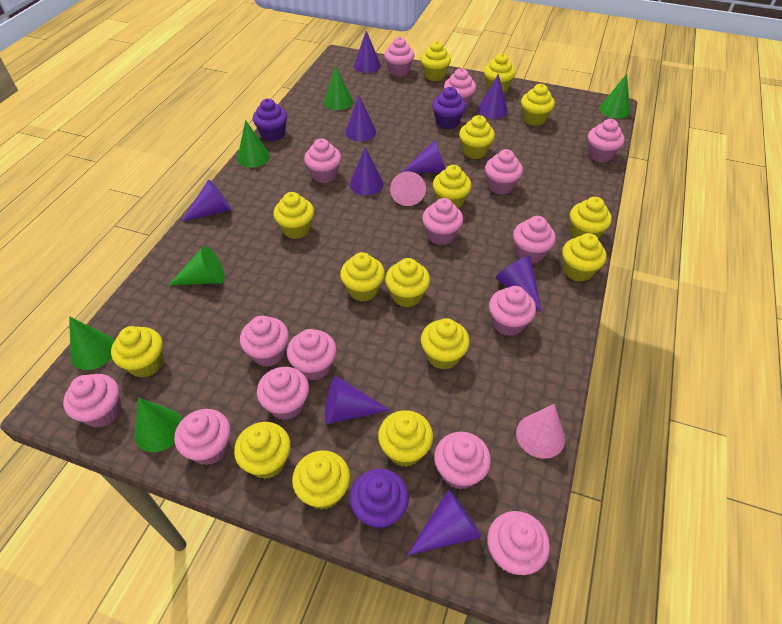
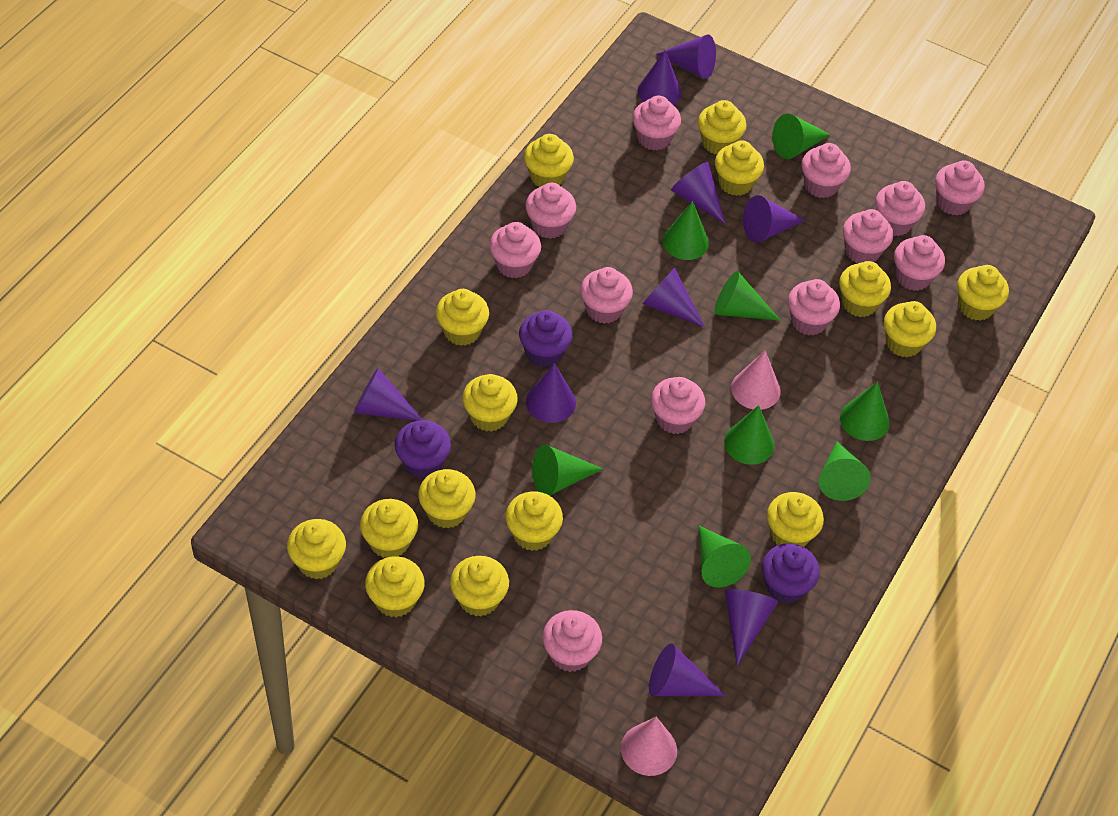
green cone: [69,316,115,370] [134,398,183,452] [169,246,225,285] [237,120,270,168] [324,66,353,110] [599,74,630,119] = 6 -> [532,445,603,496] [662,201,709,260] [699,526,751,588] [714,271,781,321] [724,405,775,465] [772,114,831,159] [818,442,871,501] [840,382,890,441] = 8
pink cupcake: [63,374,121,428] [174,409,231,465] [240,316,289,367] [257,367,309,420] [287,329,337,380] [304,138,341,183] [384,37,415,77] [422,198,463,245] [434,432,491,490] [444,68,476,108] [485,149,523,195] [487,511,550,575] [489,286,536,336] [513,216,556,264] [588,119,625,163] = 15 -> [489,222,541,279] [525,183,576,239] [542,610,602,672] [580,267,633,324] [632,96,681,151] [651,377,705,434] [788,279,840,335] [802,143,851,198] [843,209,893,263] [875,181,925,236] [894,235,945,291] [935,160,985,215] = 12

